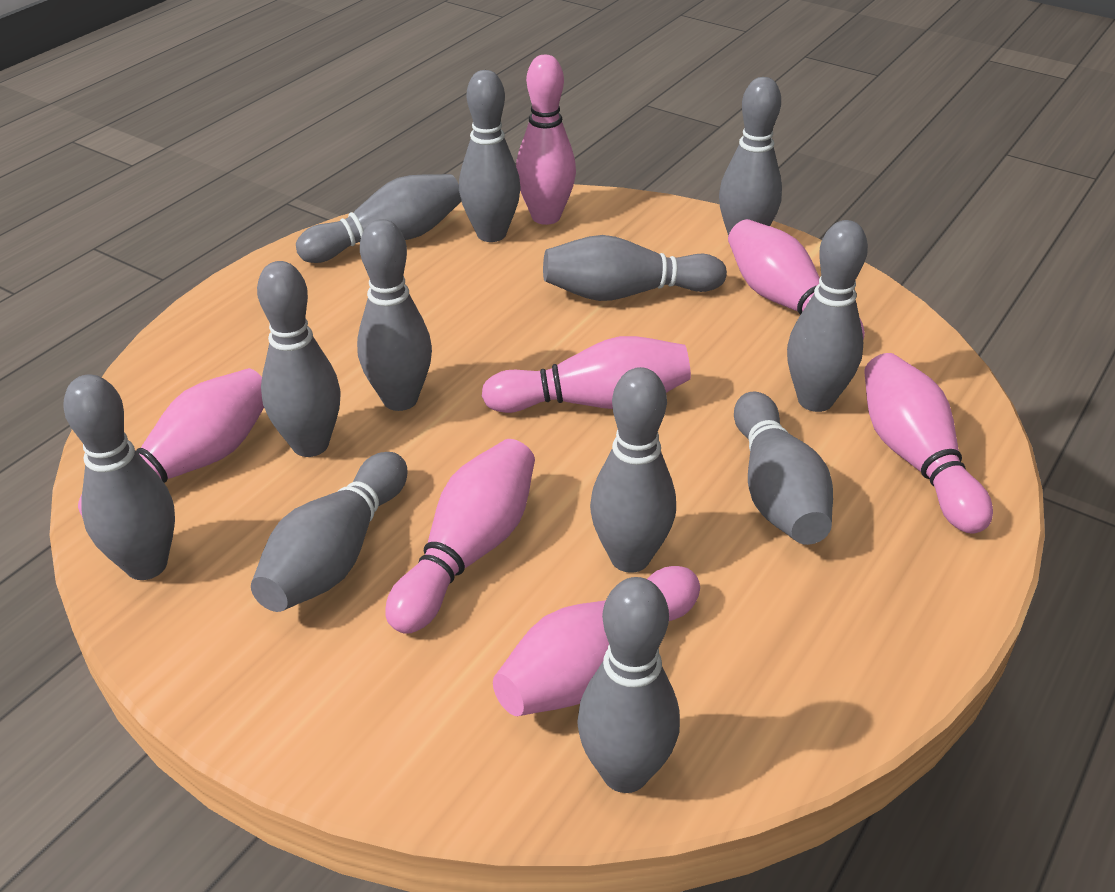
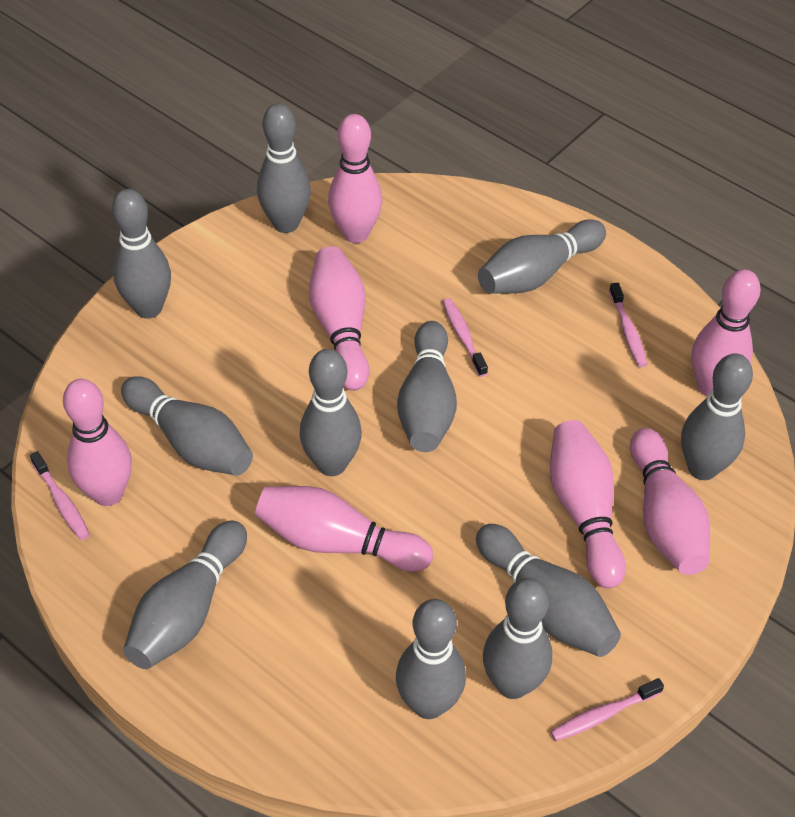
grey bowling pin: [63,374,175,580] [251,452,407,612] [257,261,341,457] [296,174,462,263] [357,219,432,411] [459,70,521,242] [543,235,727,301] [577,577,680,793] [590,367,676,573] [719,77,782,236] [734,392,833,545] [787,220,868,412] = 12 -> [112,189,171,319] [121,376,253,476] [123,520,247,669] [257,104,311,233] [300,349,362,476] [396,599,466,719] [397,321,457,452] [476,524,621,657] [478,219,606,294] [483,578,552,699] [681,353,753,480] = 11
pink toothbrush: none = 0 -> [30,451,90,540] [443,298,488,377] [550,678,664,741] [609,282,647,367] = 4

